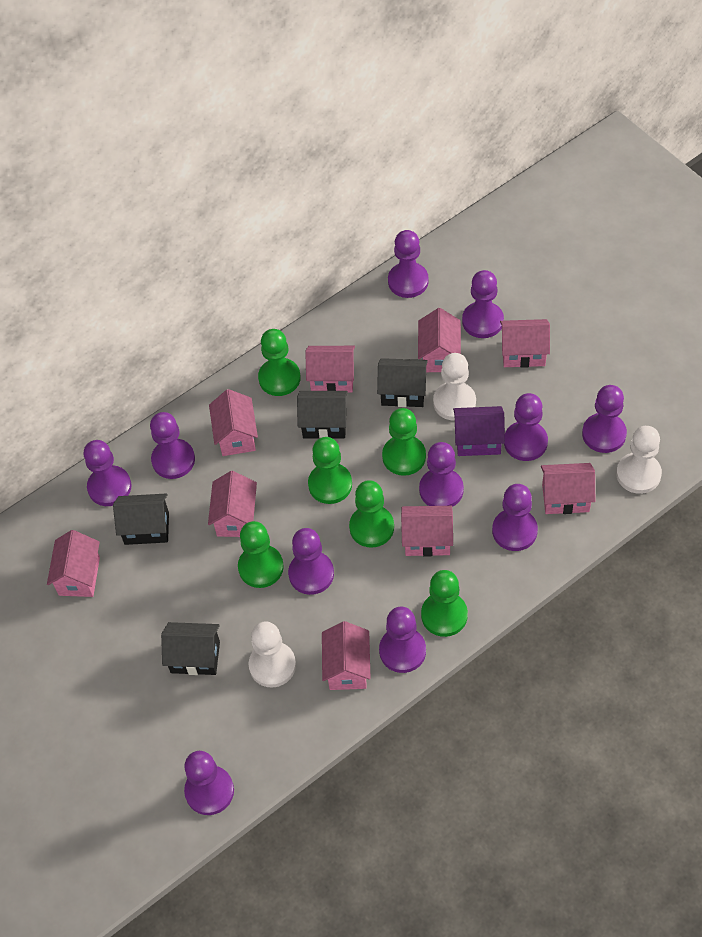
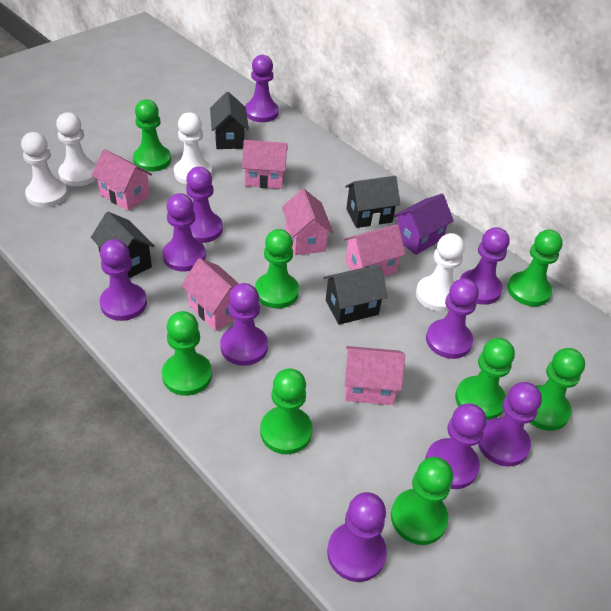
green pawn: [238,521,284,588] [258,329,301,396] [308,437,352,504] [349,480,394,547] [382,408,426,476] [421,570,468,637] = 6 -> [133,99,171,172] [162,311,212,396] [255,229,299,308] [260,369,313,454] [391,457,453,545] [455,338,515,421] [507,230,563,307] [530,348,585,431] = 8
pink house: [47,530,100,597] [208,471,257,537] [209,389,258,456] [305,346,355,393] [322,621,371,690] [401,506,453,557] [418,308,461,372] [500,319,550,368] [541,463,595,514] = 9 -> [91,149,152,211] [181,258,239,331] [242,140,288,189] [282,189,333,255] [344,224,406,276] [345,346,405,405] = 6
purple pawn: [83,440,131,506] [150,412,195,479] [184,751,234,815] [288,528,334,595] [379,607,426,673] [388,230,429,298] [419,442,464,507] [462,270,504,338] [492,484,538,551] [504,393,548,461] [582,385,627,453] = 11 -> [100,239,147,321] [162,193,206,271] [186,167,223,243] [220,283,268,366] [245,55,279,122] [327,492,387,582] [425,403,487,489] [426,278,479,359] [460,227,510,305] [478,382,542,467] = 10
white pawn: [249,622,296,688] [433,353,476,421] [616,426,662,494] = 3 -> [21,132,68,208] [56,112,96,186] [174,112,212,185] [416,233,465,311] = 4

